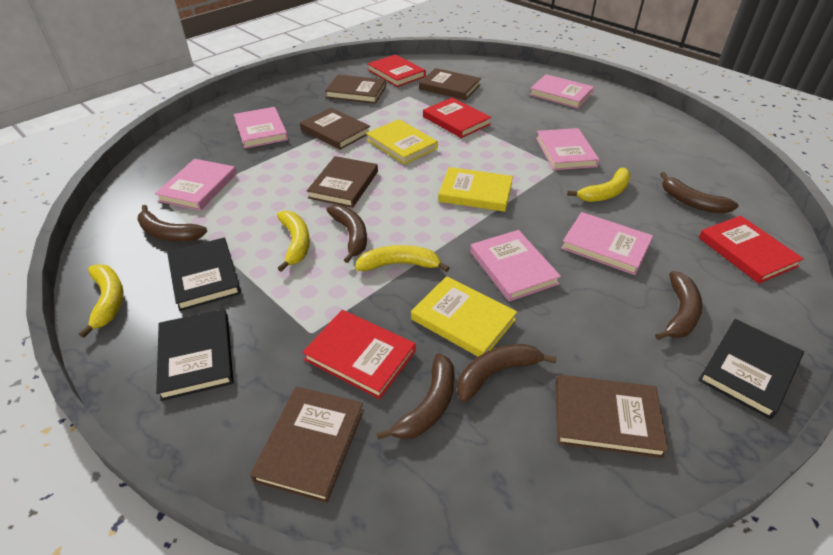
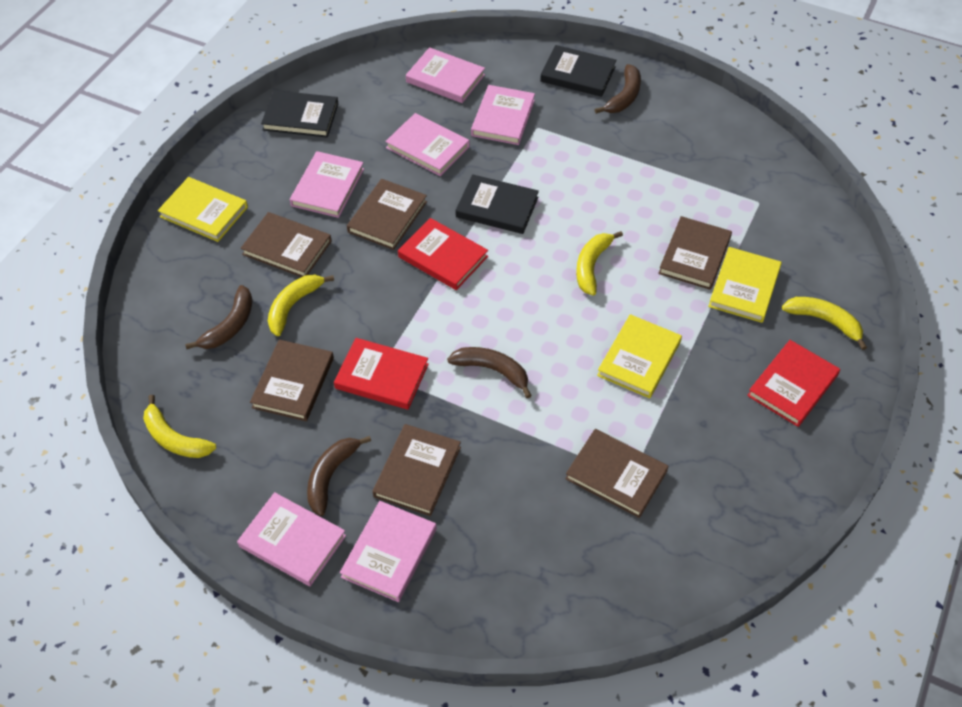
brown banana: [137,205,207,242] [326,205,367,263] [377,353,455,439] [457,344,557,403] [655,271,703,340] [660,172,739,213] = 6 -> [185,285,252,349] [307,436,371,516] [447,347,532,398] [595,64,641,114] = 4
red book: [302,310,416,399] [367,54,426,87] [423,97,491,138] [699,216,804,284] = 4 -> [334,338,429,410] [398,218,488,290] [747,340,840,427] = 3

